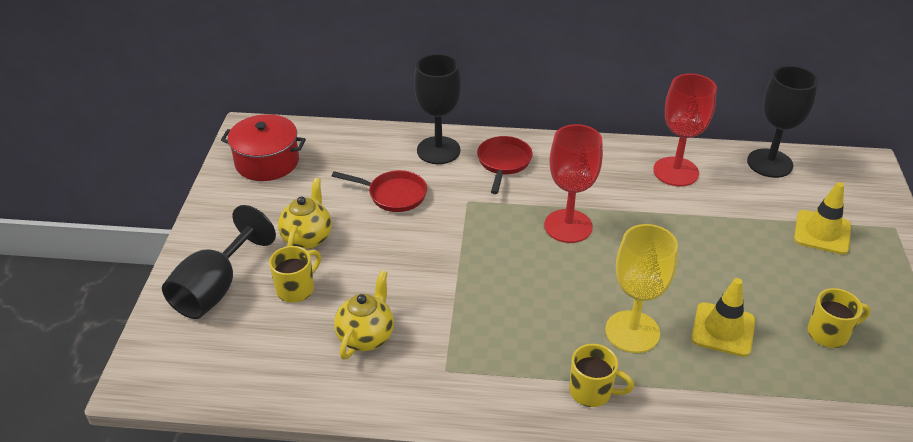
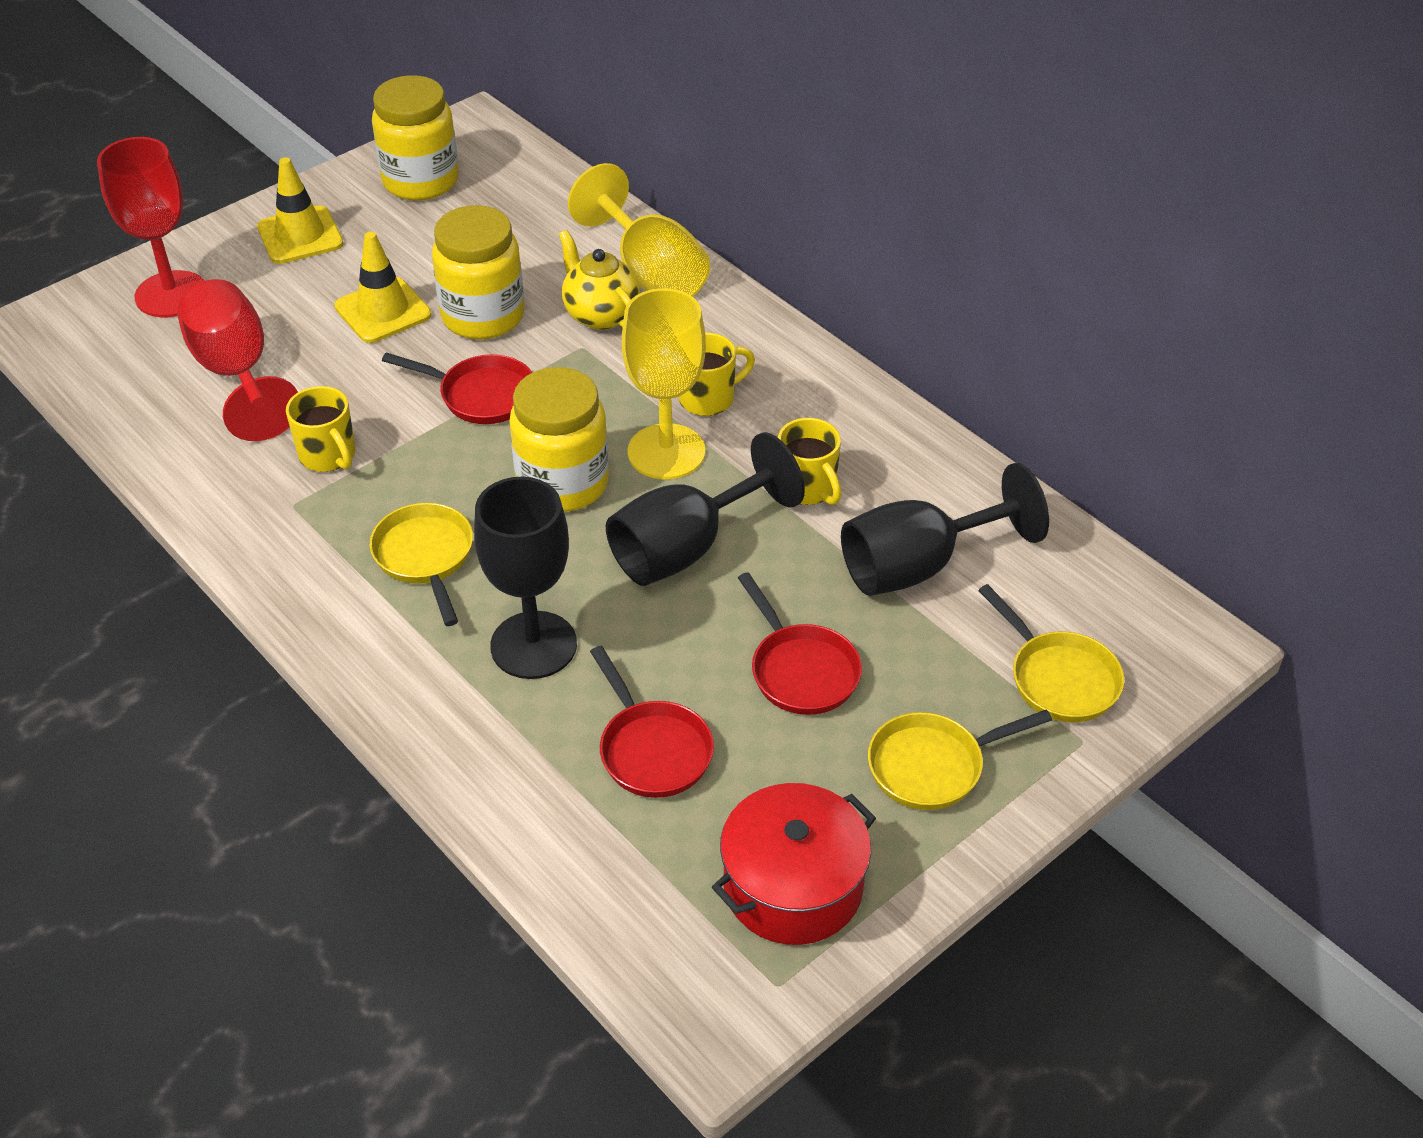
red pan: [332,170,427,212] [477,136,533,194] = 2 -> [382,352,532,424] [590,646,714,798] [738,572,862,715] = 3
yellow goblet: [605,224,678,353] = 1 -> [568,163,710,297] [622,288,706,479] = 2
yellow jar: none = 0 -> [372,75,459,201] [432,205,525,340] [509,367,609,512] = 3
yellow pan: none = 0 -> [369,503,473,626] [868,709,1052,810] [978,584,1124,722] = 3
yellow teapot: [278,178,332,249] [334,270,394,360] = 2 -> [559,230,640,330] = 1

